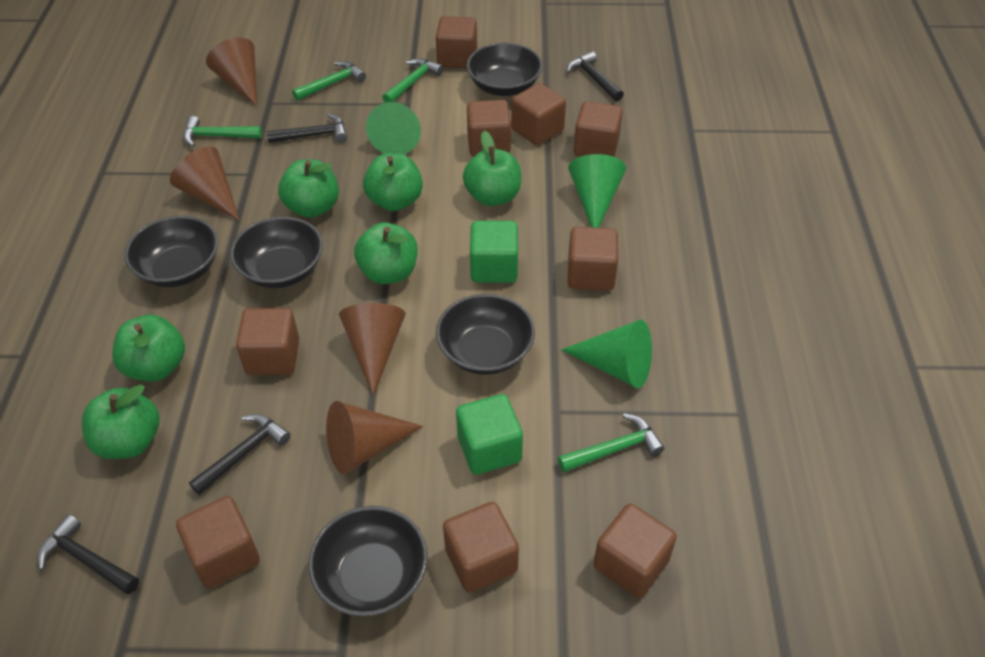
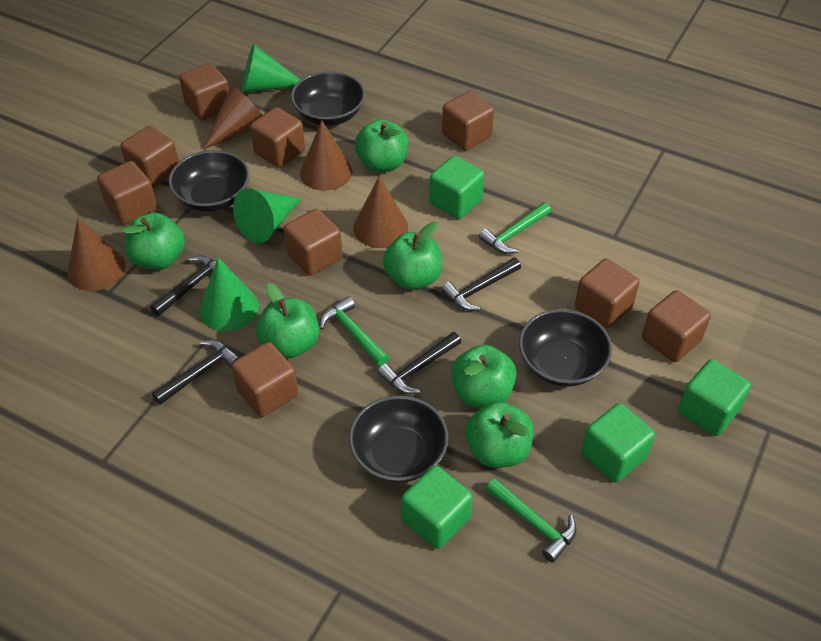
black bowl: [124,216,218,287] [230,217,323,288] [308,506,428,616] [436,294,535,375] [466,43,543,96] = 5 -> [168,150,250,212] [291,71,365,126] [349,395,449,483] [519,309,612,387] = 4
green cube: [456,394,523,475] [470,221,518,283] = 2 -> [401,466,473,549] [429,156,484,219] [581,403,655,483] [678,359,751,436] = 4
green hammer: [183,116,262,147] [292,61,366,101] [382,58,443,103] [558,413,665,472] = 4 -> [320,296,389,366] [479,202,551,254] [486,478,577,563] = 3

